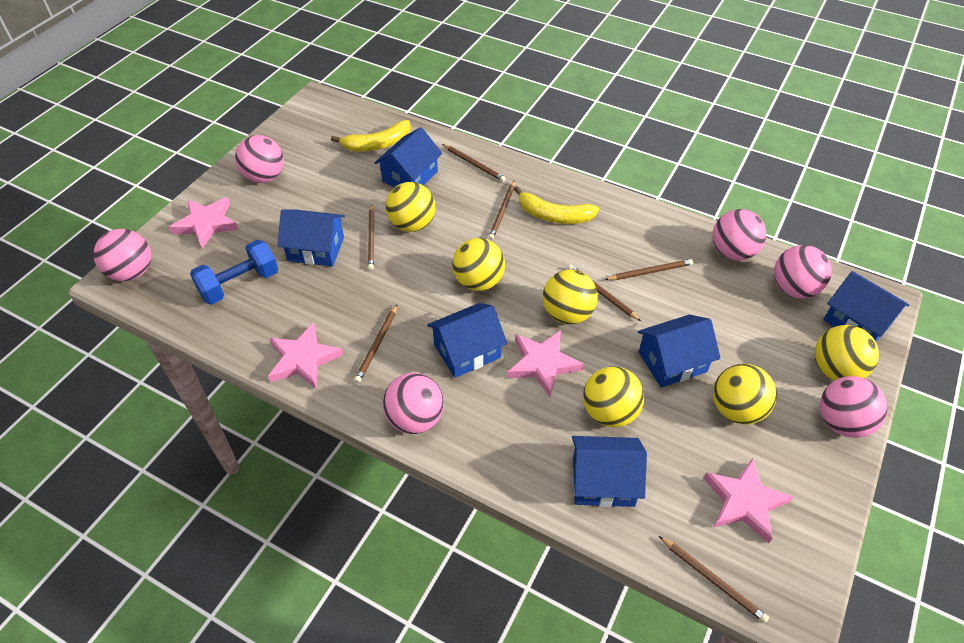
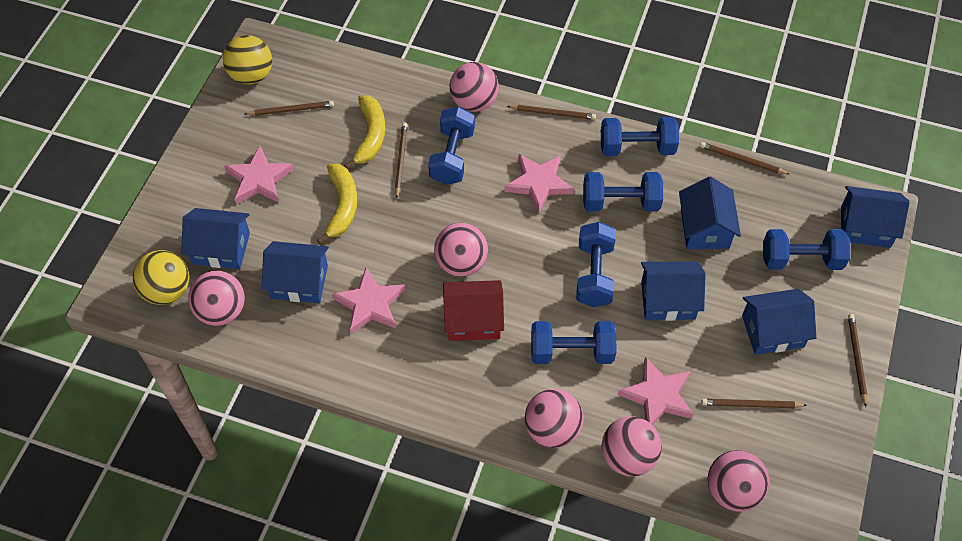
blue dumbbell: [190,240,278,305] = 1 -> [428,107,475,185] [531,321,616,364] [576,222,616,307] [583,172,663,212] [601,117,679,156] [763,229,850,270] = 6
brown pencil: [354,305,397,383] [368,204,374,270] [442,144,506,182] [488,180,515,240] [568,265,641,321] [604,259,693,280] [659,536,769,623] = 7 -> [245,101,334,116] [395,123,408,198] [507,105,596,120] [700,142,789,174] [701,399,807,408] [848,314,867,407] = 6
red house: none = 0 -> [443,280,504,341] = 1
yellow ball: [386,182,435,232] [452,238,505,291] [543,270,598,324] [583,366,645,427] [713,364,777,424] [814,325,879,381] = 6 -> [133,250,189,305] [223,35,272,84] = 2

